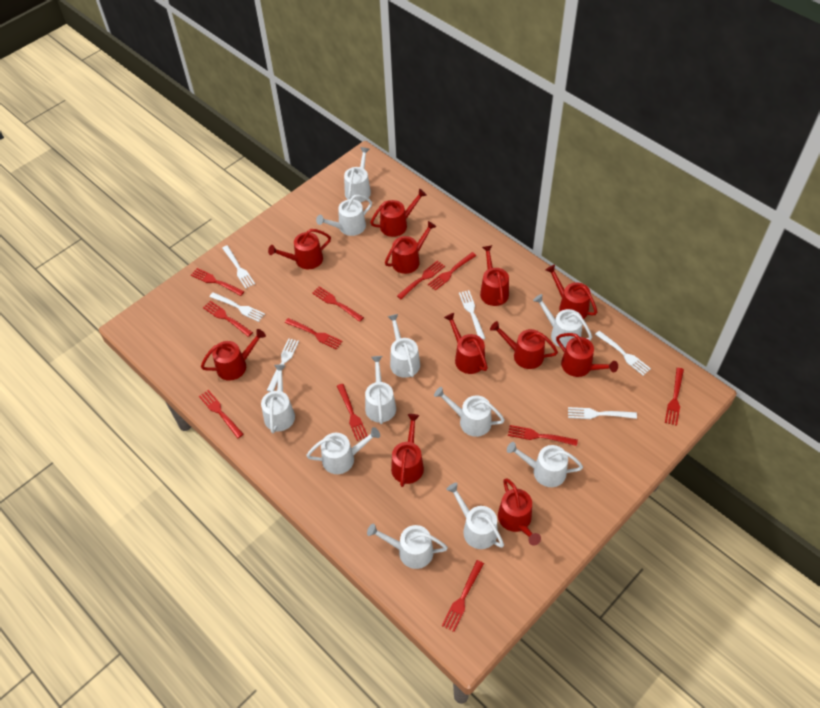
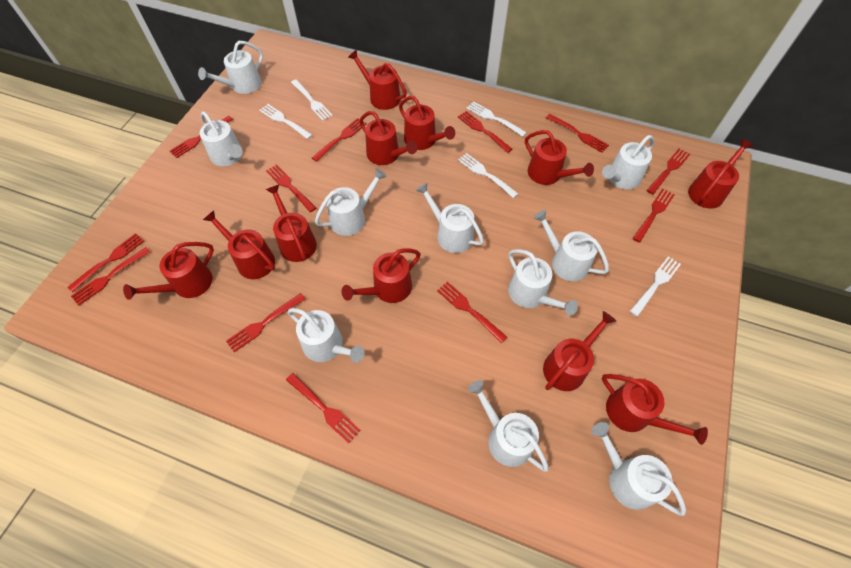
red fork: [191,268,244,296] [199,390,243,438] [203,301,253,337] [285,318,343,350] [312,286,364,322] [337,384,368,441] [397,260,445,299] [428,252,476,291] [442,560,484,632] [508,425,578,446] [665,368,684,426] = 11 -> [67,233,144,292] [71,247,150,306] [170,116,233,158] [226,293,306,352] [266,164,316,212] [286,373,360,443] [312,118,367,162] [437,282,507,343] [458,111,512,153] [546,114,609,153] [633,189,675,243] [647,148,690,195] = 12
white fork: [209,292,265,322] [222,245,255,289] [267,338,299,392] [459,290,486,340] [568,407,637,419] [595,331,651,375] = 6 -> [259,104,313,139] [291,79,333,121] [458,153,518,198] [466,101,527,137] [630,256,681,317] = 5
white watering can: [261,364,295,433] [306,427,380,474] [316,195,372,236] [344,147,371,202] [365,356,396,424] [367,523,448,569] [388,314,420,378] [434,387,505,437] [446,483,504,549] [507,442,583,487] [533,294,592,348] = 11 -> [198,41,263,94] [200,112,243,166] [287,308,365,363] [315,168,387,236] [416,183,484,253] [468,380,549,472] [508,249,578,316] [533,210,609,281] [592,422,686,516] [602,135,654,189] = 10

